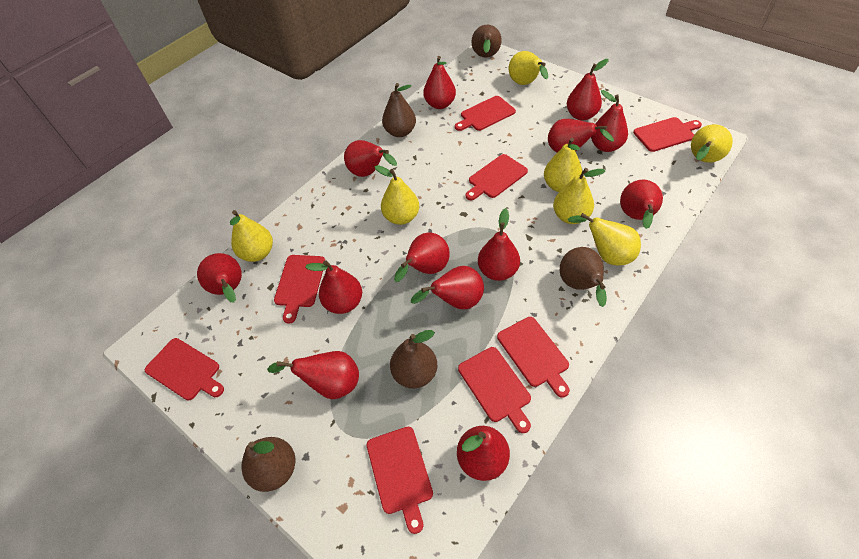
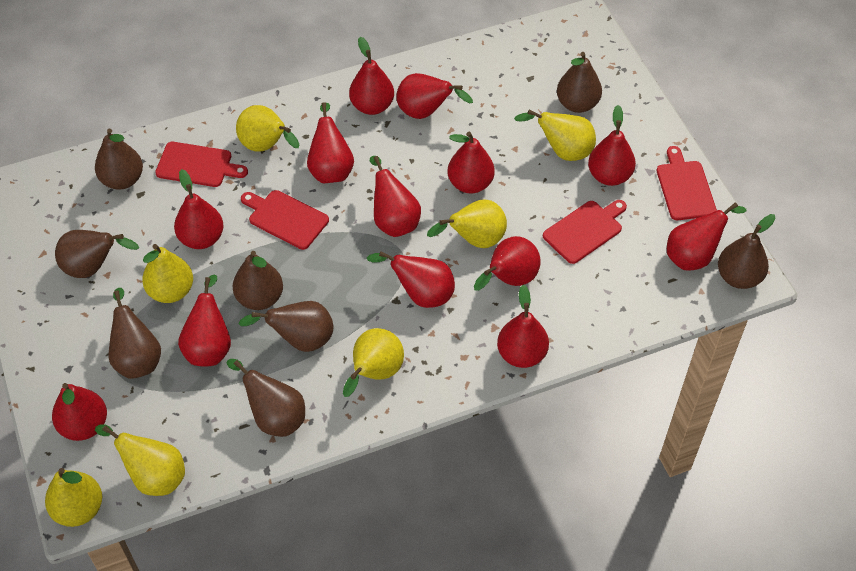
brown pear: [241,437,295,492] [382,83,416,137] [390,330,437,389] [471,25,502,57] [560,247,607,307] = 5 -> [55,230,139,278] [95,128,143,190] [109,288,161,379] [226,359,305,437] [233,251,283,310] [238,301,333,352] [557,52,602,113] [718,214,776,289] = 8
red cutting board: [145,338,224,400] [274,255,325,324] [367,426,433,534] [455,96,516,131] [458,347,531,433] [466,154,528,200] [497,317,570,398] [633,117,702,152] = 8 -> [155,142,248,187] [241,190,329,250] [543,200,627,264] [657,146,717,220] = 4

